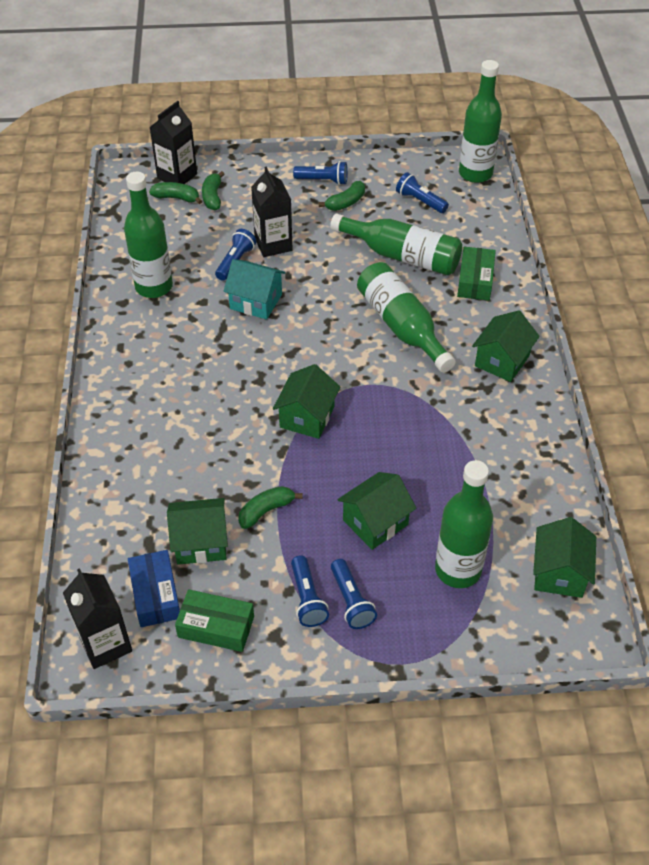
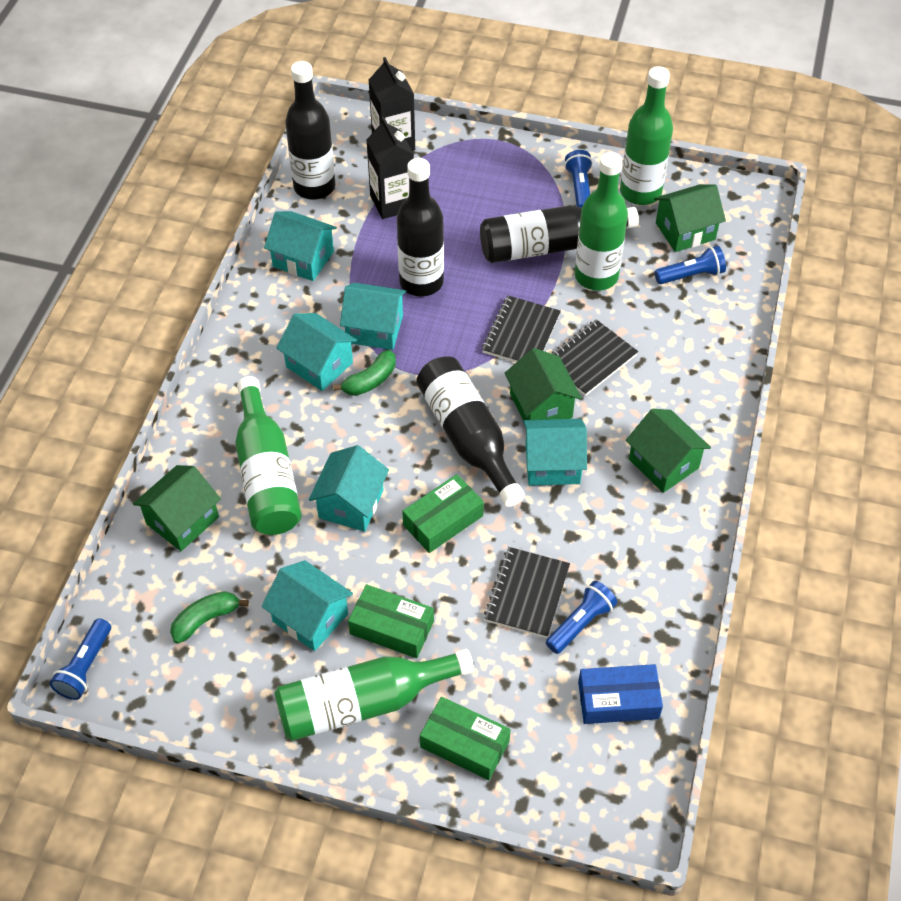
black bottle: none = 0 -> [285,61,335,200] [397,158,444,297] [416,357,525,507] [480,205,639,263] = 4
black carton: [63,568,132,669] [150,101,197,184] [251,167,293,257] = 3 -> [366,117,414,219] [369,57,415,151] = 2
black notebook: none = 0 -> [482,295,561,362] [484,547,570,638] [552,319,638,396] = 3
blue flashlight: [215,229,256,281] [291,555,329,627] [293,161,348,185] [331,559,377,629] [396,172,449,213] = 5 -> [50,619,111,700] [546,581,617,654] [564,150,593,208] [655,246,726,284] = 4
green banana: [149,182,202,204] [202,171,224,210] [238,486,303,529] [319,181,365,211] = 4 -> [170,591,249,643] [333,350,396,396] = 2
green bottle: [124,172,173,298] [330,213,462,275] [357,262,456,373] [435,460,493,588] [459,60,502,183] = 5 -> [235,376,302,535] [274,649,474,741] [575,152,628,291] [620,66,673,205] = 4
green box: [175,589,254,652] [457,247,496,301] = 2 -> [348,584,434,658] [402,474,484,553] [420,697,511,780] = 3
green house: [167,498,228,565] [273,364,340,439] [337,472,416,550] [472,310,540,382] [533,517,596,598] = 5 -> [133,465,221,551] [505,348,582,421] [626,409,711,493] [654,184,726,252] = 4
turquoise house: [224,259,286,320] = 1 -> [262,560,353,651] [264,211,337,281] [277,313,357,391] [309,445,389,532] [340,283,406,350] [523,419,587,485] = 6

